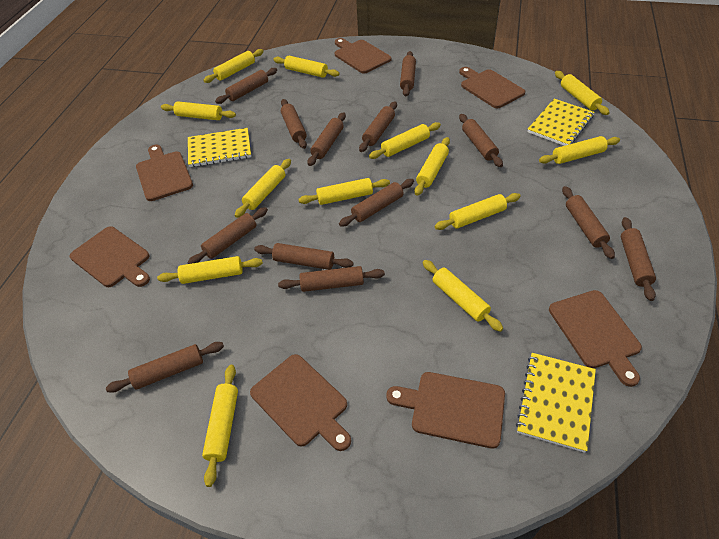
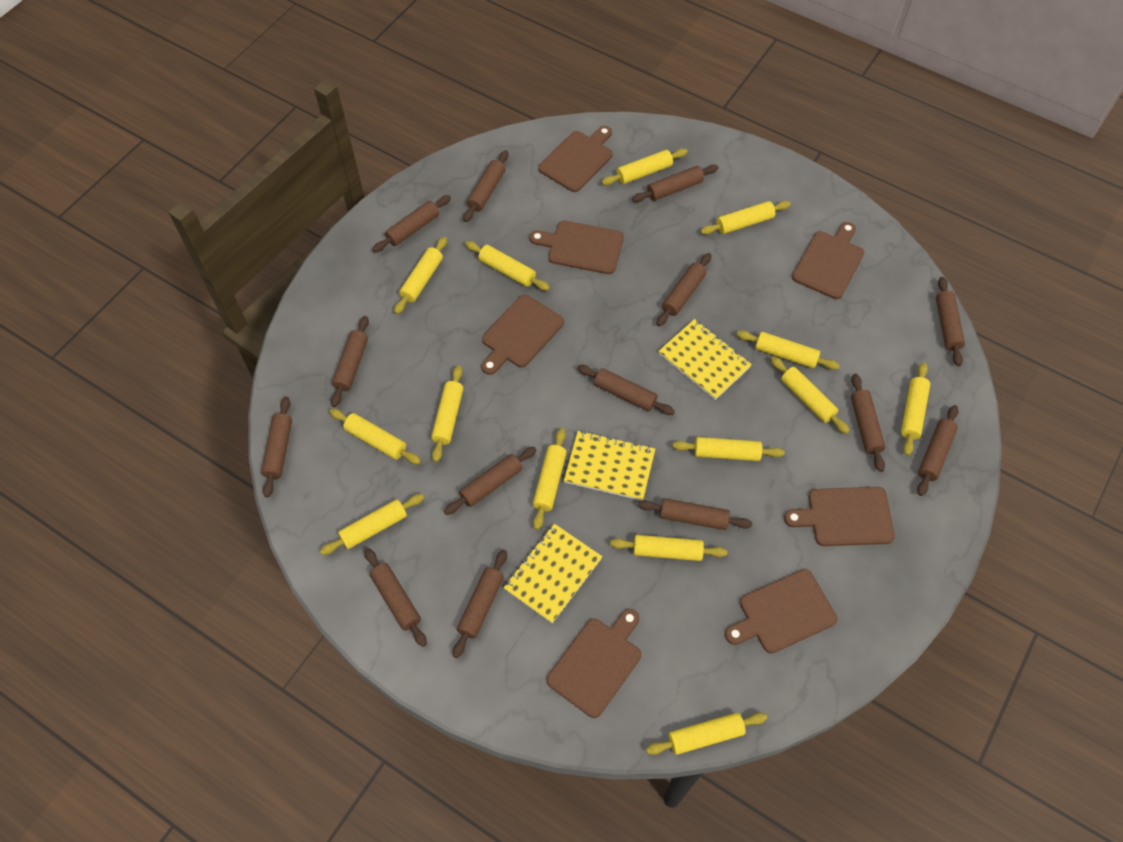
brown rolling pin: [106,342,224,393] [188,207,268,264] [215,68,277,104] [254,243,354,270] [278,266,385,292] [281,99,307,149] [308,112,346,166] [339,179,414,227] [359,101,397,152] [400,51,416,96] [459,114,503,167] [562,186,615,259] [621,217,656,301] = 13 -> [261,397,292,498] [331,316,369,407] [365,548,427,647] [372,195,451,252] [444,447,536,515] [453,549,507,658] [463,150,508,222] [577,365,675,415] [632,164,719,202] [638,498,752,530] [657,253,711,326] [851,374,885,472] [917,405,959,496] [936,277,965,366] = 14
yellow rolling pin: [157,256,263,284] [161,101,236,120] [202,365,238,487] [203,49,264,83] [234,159,291,218] [273,56,339,78] [298,178,390,205] [369,122,441,159] [414,137,450,196] [423,260,503,332] [435,193,521,230] [539,136,620,164] [555,71,609,115] = 13 -> [320,494,424,555] [329,409,421,464] [394,237,447,314] [431,365,463,462] [465,241,550,291] [533,428,567,530] [601,149,688,185] [610,535,727,561] [646,712,767,755] [672,437,784,461] [700,201,791,235] [737,330,840,370] [771,356,850,434] [901,362,930,456] = 14

